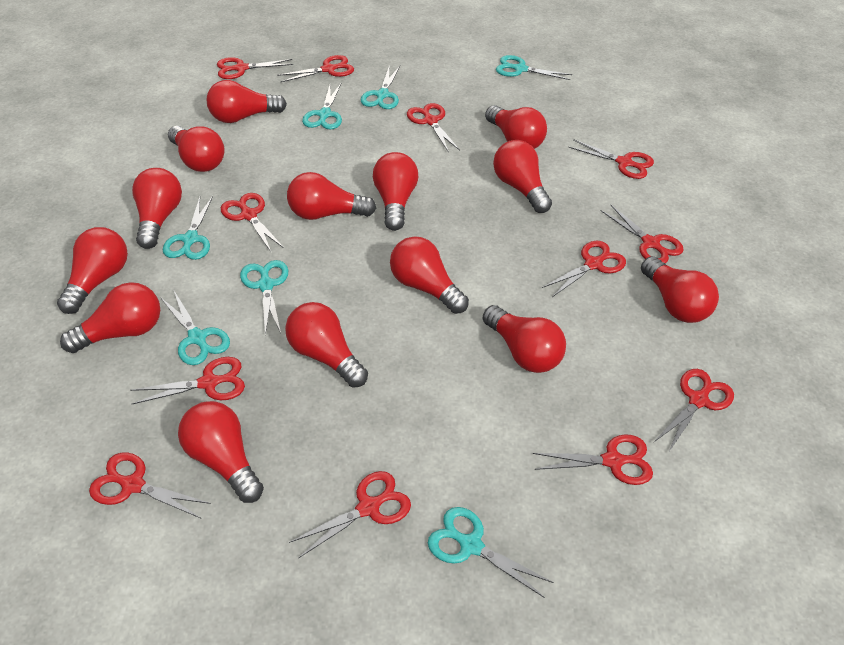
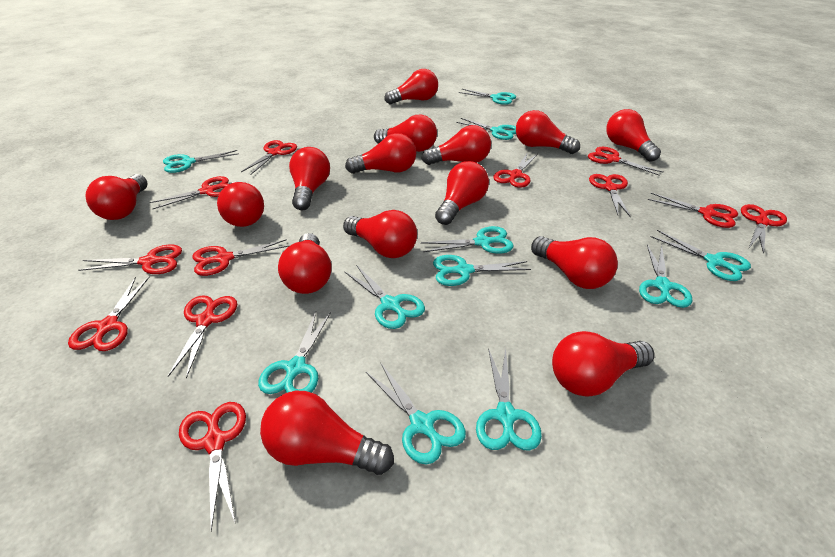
red light bulb: [57,227,128,314] [60,282,160,353] [132,168,182,249] [168,126,224,172] [178,401,264,503] [207,80,287,123] [285,302,368,388] [287,172,376,220] [373,152,418,231] [390,236,469,314] [483,305,566,373] [485,105,547,149] [493,140,552,213] [641,256,719,323] = 14 -> [85,174,147,220] [217,181,264,227] [260,391,394,475] [278,233,332,294] [289,147,330,210] [343,210,417,258] [345,133,416,174] [374,115,437,152] [385,69,438,104] [422,125,491,165] [435,161,489,225] [516,110,580,154] [531,236,618,289] [552,331,654,397] [606,109,661,162] = 15
turquoise scissors: [160,291,230,365] [163,196,213,260] [240,260,288,336] [302,84,342,130] [361,66,400,109] [428,507,554,598] [496,55,572,80] = 7 -> [163,150,239,173] [258,312,331,394] [345,265,425,329] [366,362,466,465] [421,226,514,254] [433,255,531,286] [456,118,516,140] [459,89,516,105] [476,348,542,451] [639,245,692,308] [650,230,751,281] = 11

